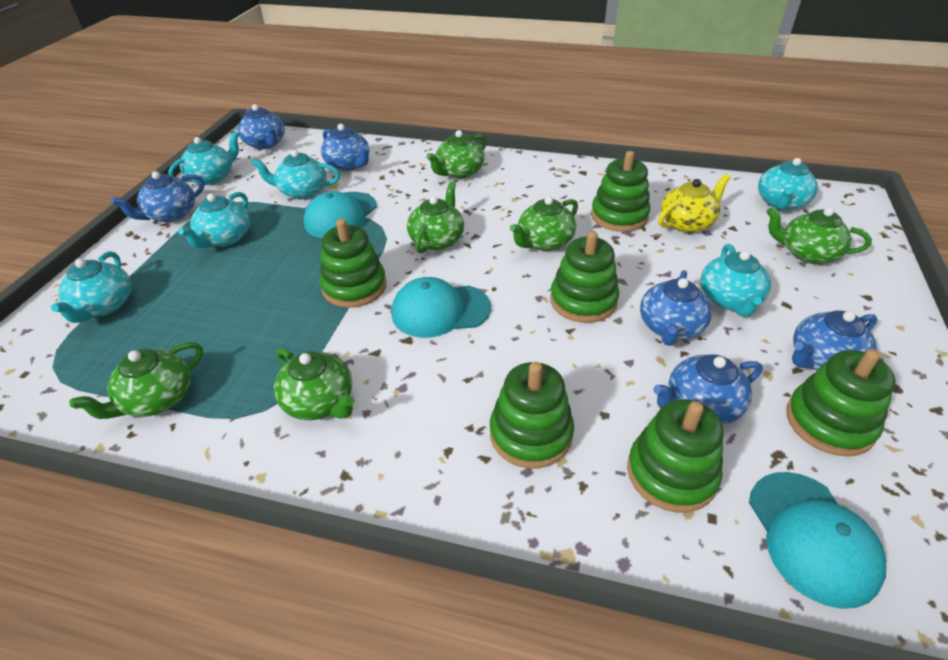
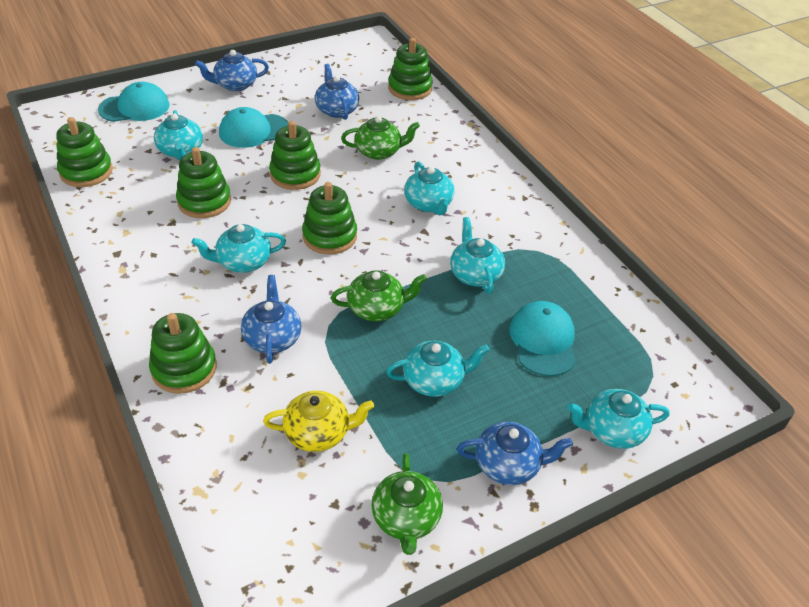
blue teapot: [111,171,205,222] [238,104,285,149] [321,124,370,171] [640,270,712,346] [653,354,763,425] [792,310,878,370] = 6 -> [195,50,269,91] [241,275,301,364] [315,64,359,120] [457,422,573,485] = 4
green teapot: [69,342,203,419] [274,348,354,420] [407,182,464,253] [426,130,487,179] [510,196,578,251] [766,207,872,264] = 6 -> [331,270,427,322] [341,116,420,160] [371,453,443,555] = 3

